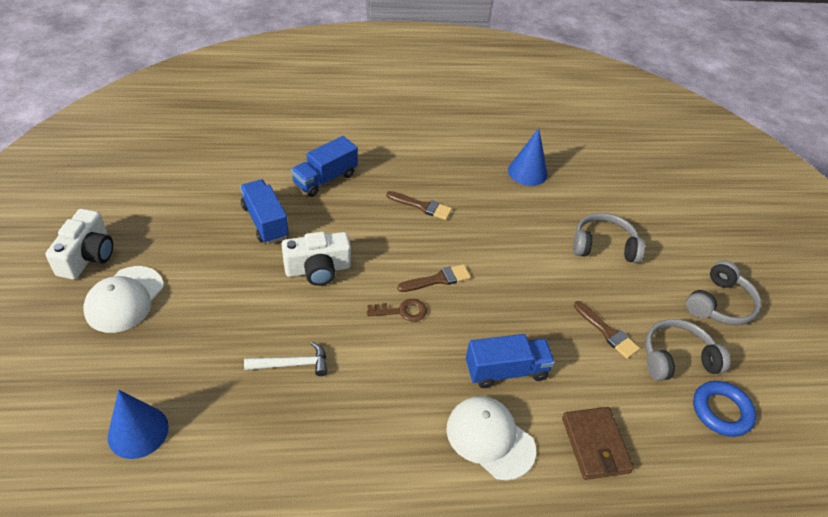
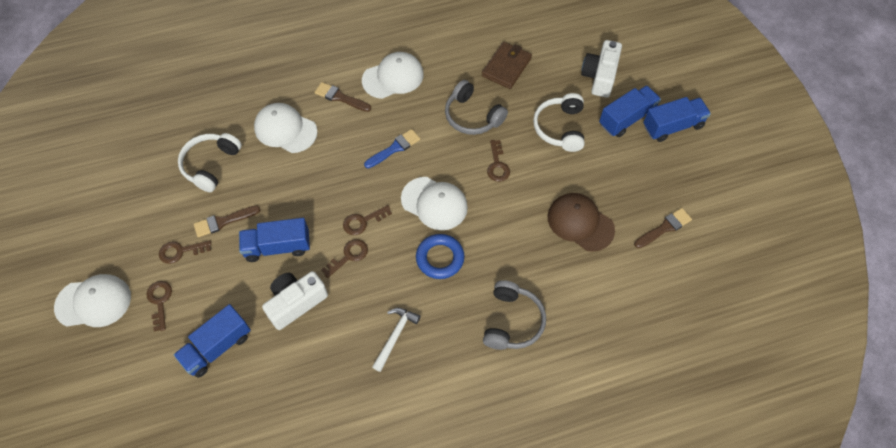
blue brush: none = 0 -> [364,129,420,168] = 1
blue cone: [108,390,169,459] [508,128,548,186] = 2 -> none = 0
blue truck: [240,179,289,244] [291,136,358,197] [466,334,555,388] = 3 -> [174,304,251,378] [239,218,310,262] [599,85,661,137] [643,97,711,142] = 4
brown cap: none = 0 -> [548,193,615,252] = 1
brown key: [367,299,427,322] = 1 -> [147,281,172,331] [159,240,212,264] [321,239,368,278] [343,205,392,235] [487,140,510,182] = 5
grey headphones: [573,213,645,263] [645,319,731,381] [686,260,761,325] = 3 -> [445,80,508,135] [483,280,546,350] = 2
white cap: [83,266,164,333] [446,396,536,480] = 2 -> [54,274,131,327] [254,103,318,153] [362,52,424,99] [401,177,468,230] = 4
white headphones: none = 0 -> [178,133,242,192] [533,93,585,152] = 2

